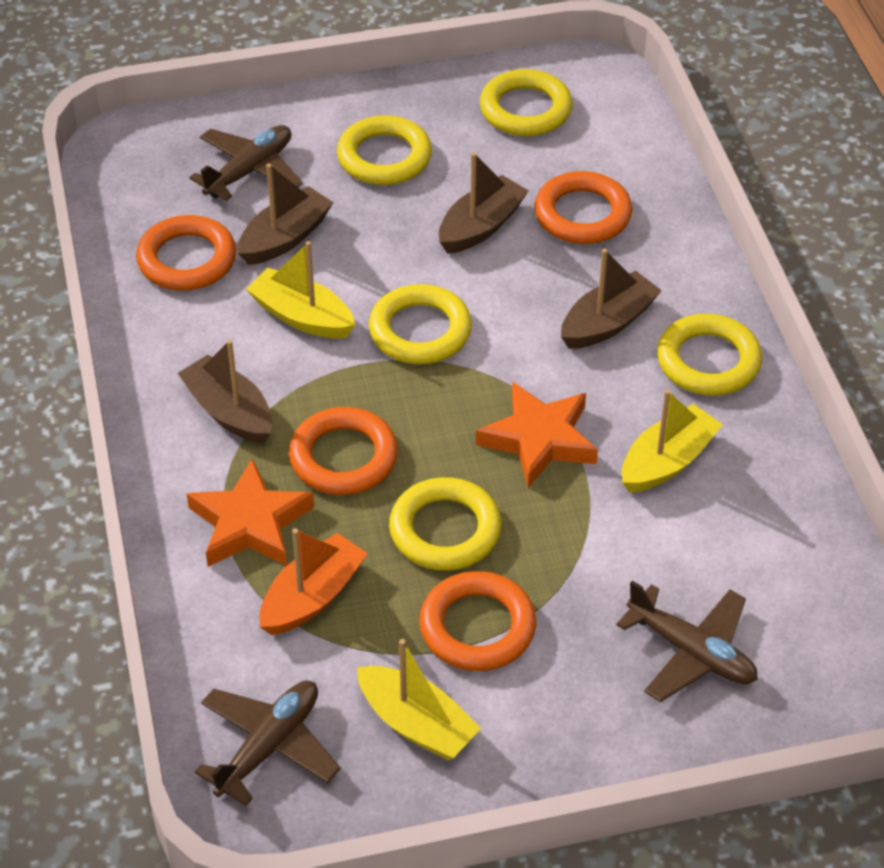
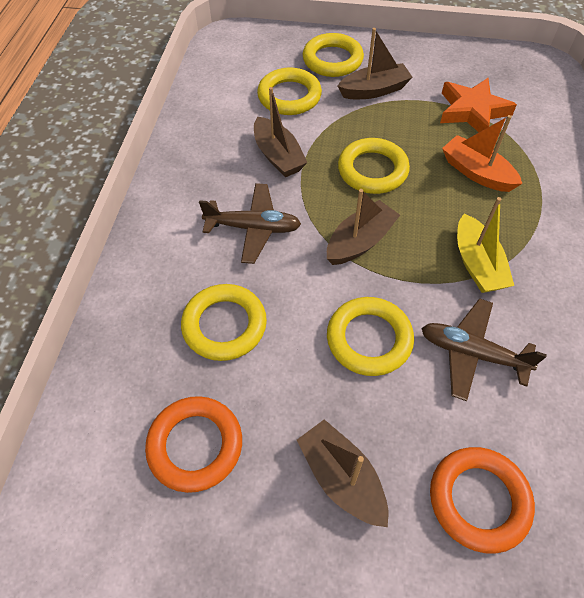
brown plane: [189,125,303,201] [195,681,341,806] [616,581,758,702] = 3 -> [199,183,301,264] [421,298,547,401] = 2
orange ring: [136,215,236,290] [289,407,398,495] [419,571,536,671] [534,171,632,244] = 4 -> [145,396,242,493] [430,447,535,554] = 2
orange star: [187,458,314,567] [476,382,598,488] = 2 -> [440,78,517,132] = 1
yellow boat: [246,241,355,339] [357,639,481,760] [622,389,723,493] = 3 -> [457,197,514,293] = 1

